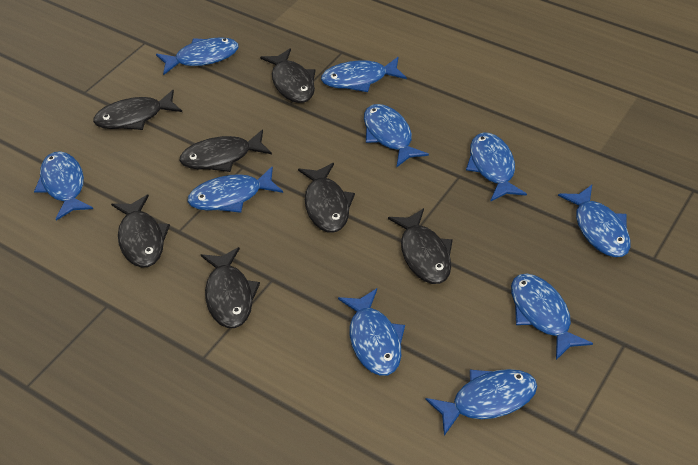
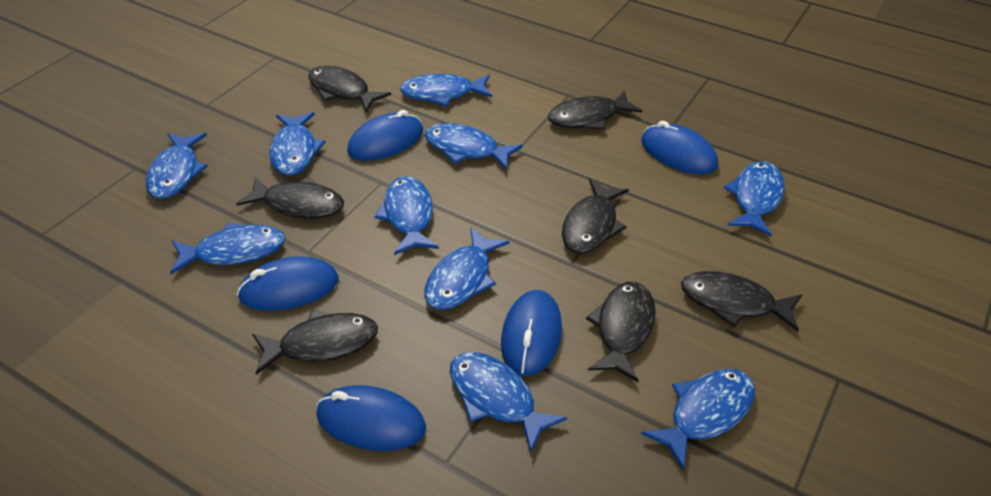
blue mouse: none = 0 -> [237,256,339,311] [316,385,426,451] [347,110,423,161] [501,290,562,376] [641,121,718,174] = 5

